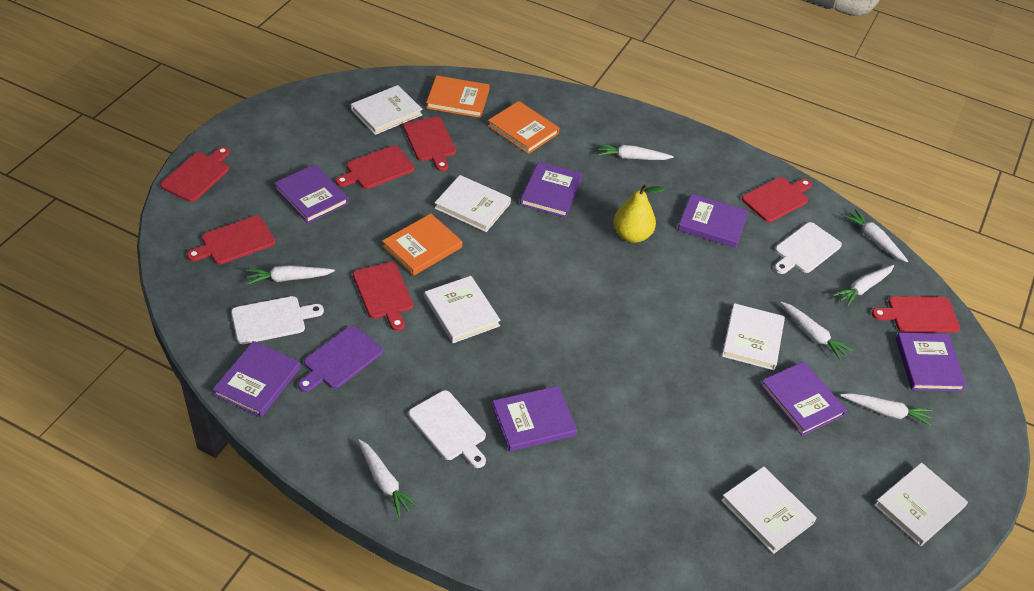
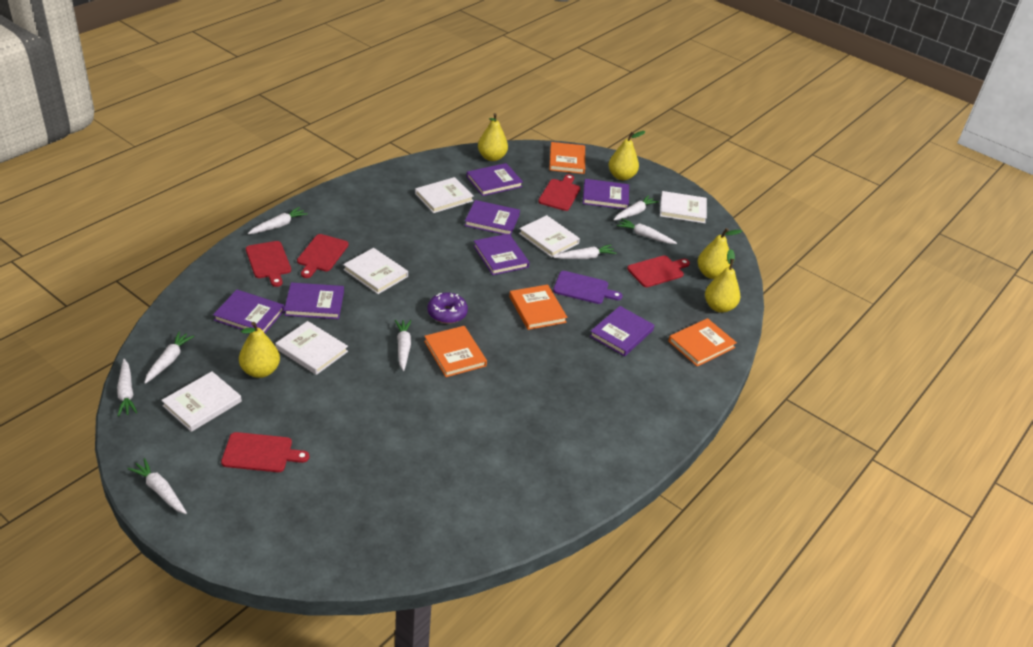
orange book: [382,214,462,276] [426,75,490,118] [488,101,560,154] = 3 -> [424,326,487,377] [509,285,567,330] [549,142,585,174] [668,318,737,367] = 4
purple donut: none = 0 -> [428,293,468,324] = 1
red cutting board: [160,147,230,202] [187,216,275,264] [336,145,415,189] [353,262,413,331] [403,117,456,171] [742,177,812,222] [872,296,960,333] = 7 -> [221,432,309,472] [246,241,291,287] [297,234,349,278] [538,174,580,211] [627,255,690,287] = 5
white carrot: [247,265,335,285] [358,439,418,517] [598,144,674,160] [780,302,853,360] [833,265,894,307] [840,393,932,426] [843,209,908,263] = 7 -> [117,359,137,416] [128,458,187,514] [144,331,194,384] [248,207,308,234] [395,320,412,371] [554,245,617,259] [614,195,659,221] [617,218,677,244] = 8
white cutting board: [231,296,324,344] [409,390,486,468] [774,222,842,274] = 3 -> none = 0
yellow pear: [613,183,665,243] = 1 -> [239,322,280,378] [478,113,508,161] [609,131,646,180] [698,228,742,279] [705,249,740,313] = 5

